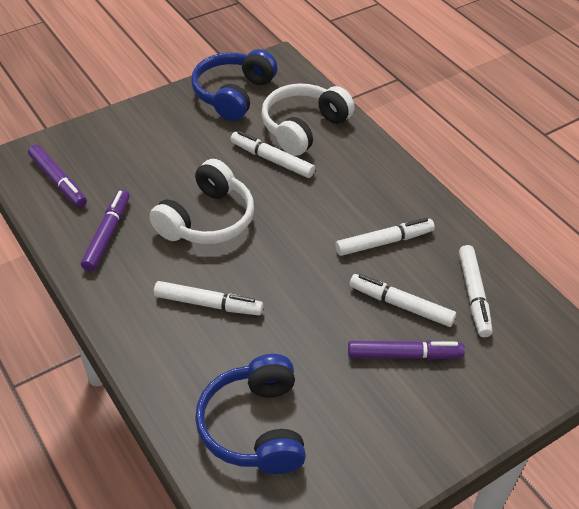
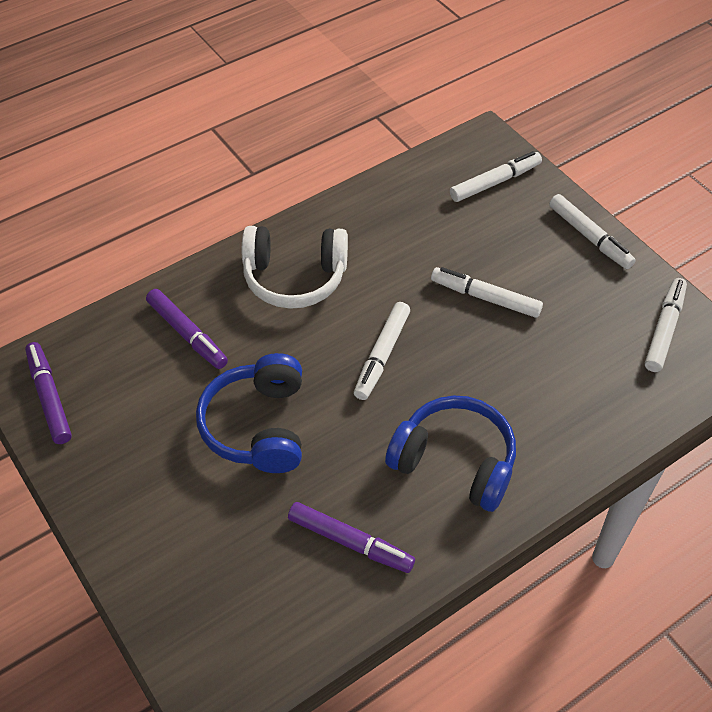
white headphones: [149,159,254,244] [261,83,355,156] = 2 -> [242,226,348,309] = 1

